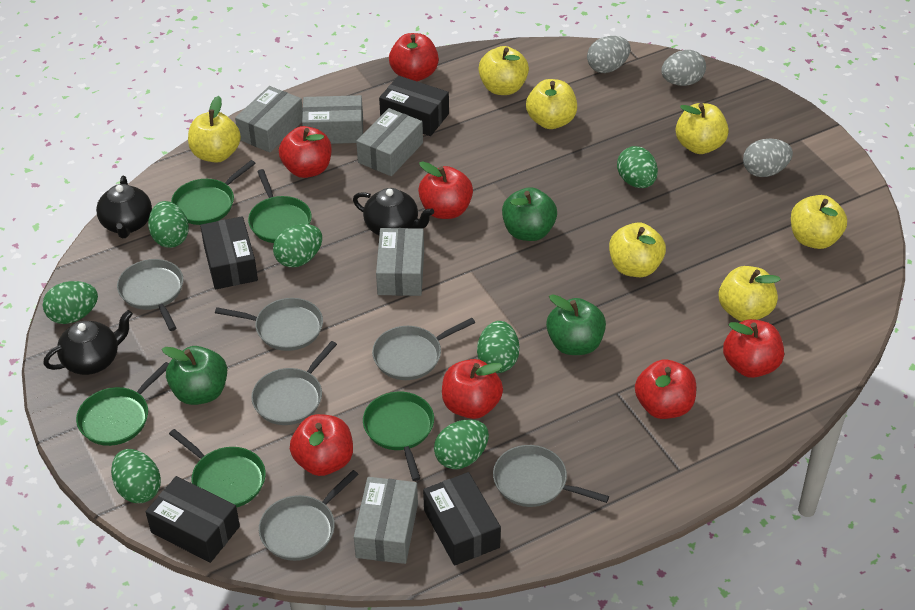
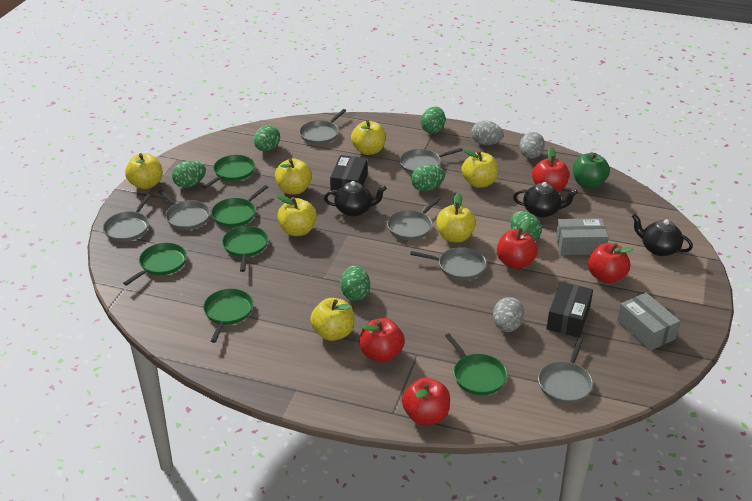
black box: [146,476,240,563] [200,216,258,290] [379,76,449,136] [423,472,501,566] = 4 -> [330,155,367,195] [546,282,593,338] = 2
green apple: [162,346,227,405] [502,187,557,241] [546,294,606,355] = 3 -> [573,153,610,189] = 1
green egg: [43,281,98,324] [111,449,161,503] [148,201,189,248] [273,224,322,267] [434,419,489,469] [477,321,519,373] [617,146,658,188] = 7 -> [172,161,206,188] [254,125,280,151] [340,265,370,301] [411,165,445,191] [421,107,445,134] [511,211,542,241] = 6
green pan: [76,362,169,446] [169,429,266,507] [171,160,256,225] [248,169,312,243] [363,392,434,481] = 5 -> [123,243,187,286] [203,155,255,189] [203,289,253,343] [211,185,268,227] [222,226,268,272] [445,333,507,395] = 6
grey box: [235,86,303,153] [302,95,363,144] [354,477,418,564] [356,108,423,176] [376,228,424,296] = 5 -> [556,218,609,255] [617,293,680,351] = 2
grey pan: [117,259,183,331] [215,298,323,351] [251,341,337,425] [259,470,359,561] [372,318,475,380] [493,445,609,507] = 6 -> [103,194,151,242] [158,190,210,230] [299,109,346,144] [387,197,441,240] [400,148,463,174] [410,247,486,280] [538,338,593,404] = 7
red apple: [279,126,332,178] [290,414,353,476] [389,33,439,81] [418,161,473,219] [442,359,503,419] [635,359,696,419] [723,319,784,378] = 7 -> [360,318,405,362] [402,378,450,425] [497,219,538,269] [532,147,569,192] [588,243,633,283] = 5

